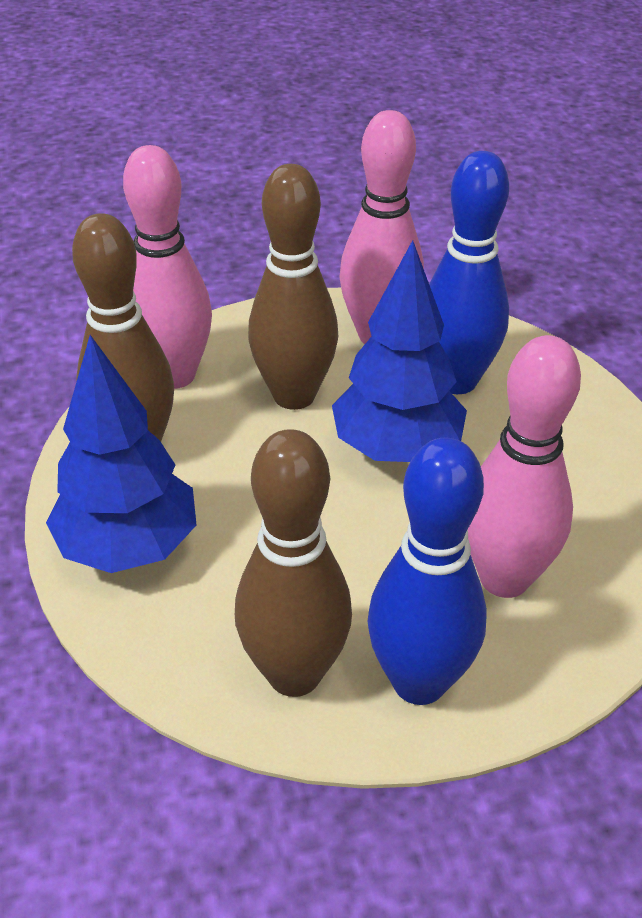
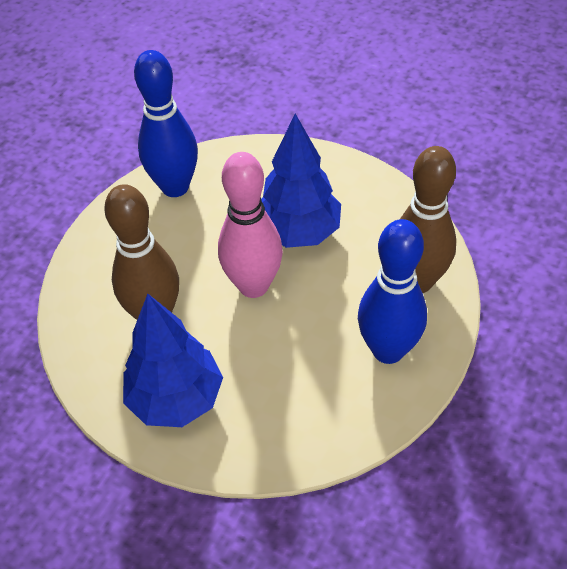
brown bowling pin: [72,213,174,442] [235,429,352,697] [248,164,338,410] = 3 -> [104,184,179,320] [400,146,456,293] = 2
pink bowling pin: [123,145,212,389] [339,110,424,344] [468,335,581,598] = 3 -> [218,152,283,298] = 1

